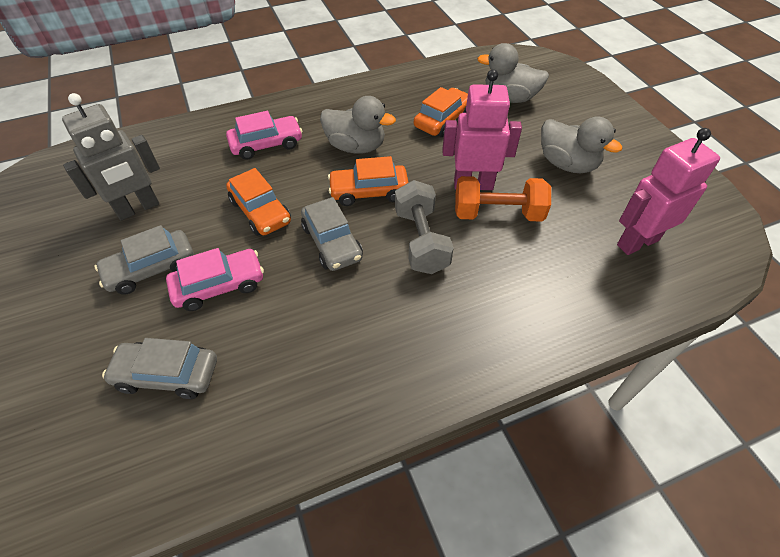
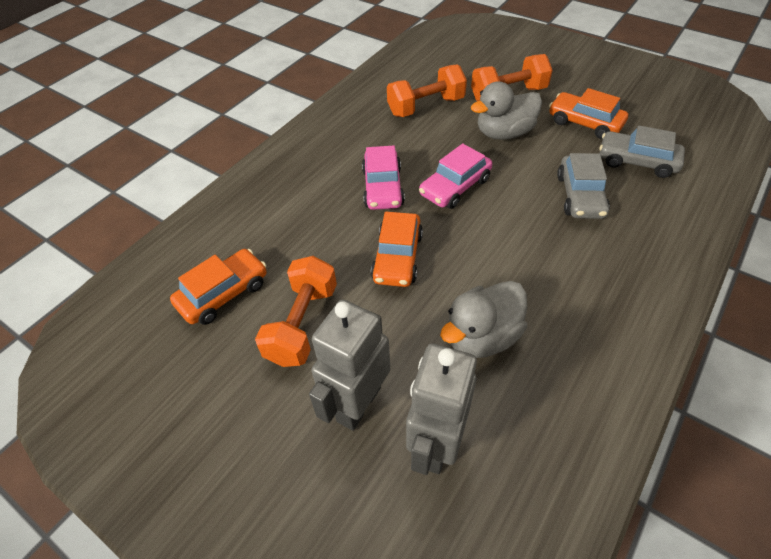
grey car: [94,225,194,295] [102,338,217,399] [301,197,363,271] = 3 -> [557,153,610,219] [599,125,685,178] = 2
grey duck: [320,96,396,154] [477,43,549,103] [541,116,622,173] = 3 -> [440,281,527,358] [471,82,542,140] = 2
grey dumbbell: [395,180,454,274] = 1 -> none = 0
grey robot: [62,93,160,220] = 1 -> [309,299,390,431] [406,343,477,475] = 2
orange dumbbell: [455,176,551,222] = 1 -> [255,256,337,367] [387,64,467,117] [471,54,553,101] = 3
pink robot: [442,69,522,190] [617,128,720,255] = 2 -> none = 0

